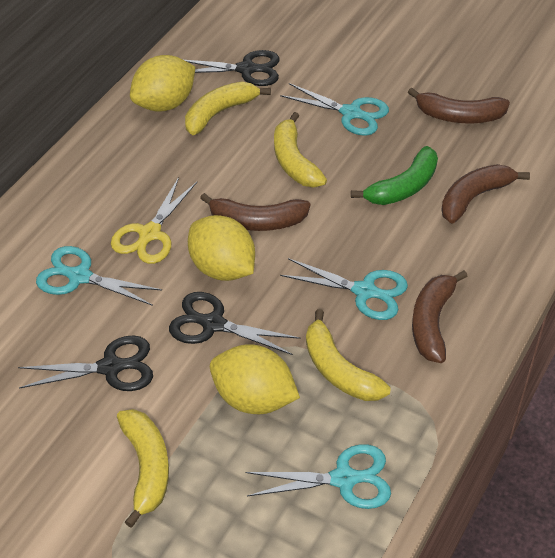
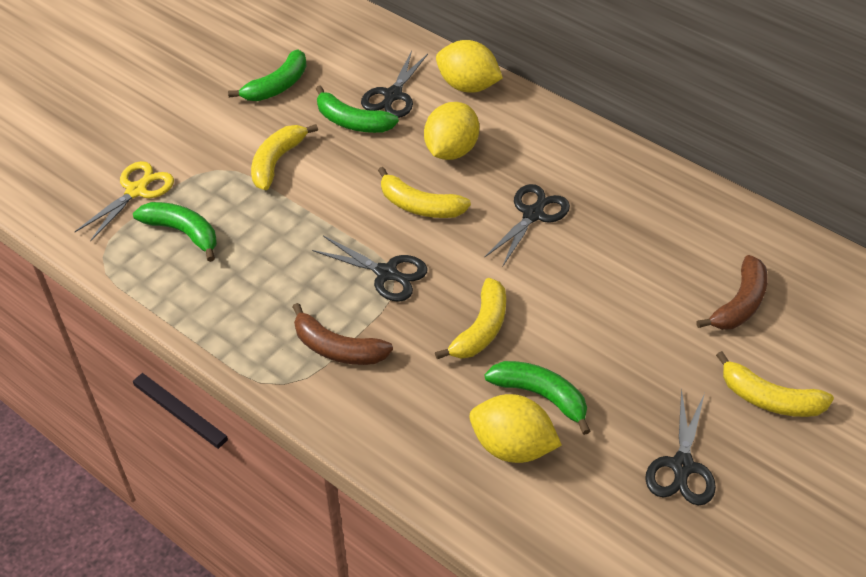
black scissors: [18,335,153,391] [169,292,300,355] [184,50,280,86] = 3 -> [312,236,428,302] [361,51,428,118] [484,184,570,267] [645,388,716,506] = 4
brown banana: [200,193,310,231] [408,88,510,123] [412,270,468,363] [441,164,530,224] = 4 -> [293,303,393,365] [696,255,768,330] = 2
green banana: [351,146,438,205] = 1 -> [133,202,217,262] [228,50,307,101] [316,85,399,133] [485,361,590,435] = 4
turquoise scissors: [36,246,162,306] [245,444,391,509] [280,83,389,136] [280,258,408,320] = 4 -> none = 0

